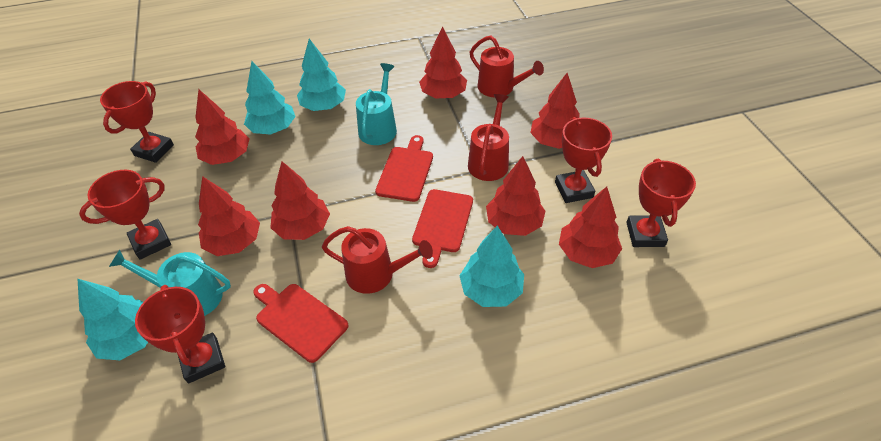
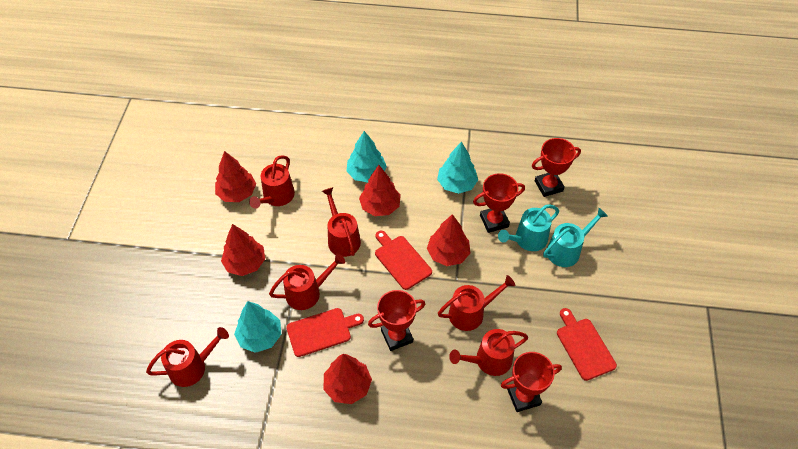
red tree: [195,90,249,165] [198,176,260,256] [270,161,330,240] [419,26,467,98] [486,156,545,236] [531,73,580,149] [559,186,622,268] = 7 -> [215,151,256,202] [221,224,265,276] [324,354,372,404] [359,165,401,216] [427,214,470,266] = 5
red trophy: [79,170,171,260] [100,81,174,163] [135,285,225,384] [555,117,612,203] [626,159,696,247] = 5 -> [368,290,425,351] [473,173,525,233] [501,352,562,412] [532,138,581,197] = 4
red watering can: [321,226,433,294] [468,94,509,181] [470,36,544,97] = 3 -> [146,327,229,387] [249,155,295,209] [269,253,345,310] [322,187,361,257] [438,275,515,331] [449,329,528,376] = 6
turquoise tree: [77,279,148,360] [244,61,296,135] [297,39,346,111] [459,226,524,307] = 4 -> [234,301,281,353] [347,131,387,182] [437,141,478,194] = 3

